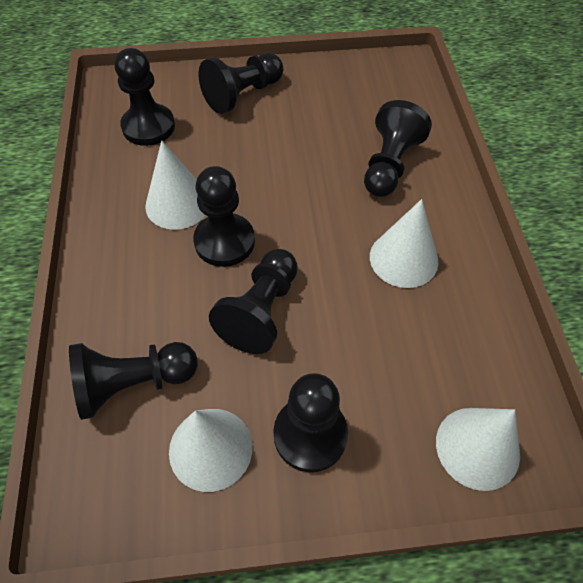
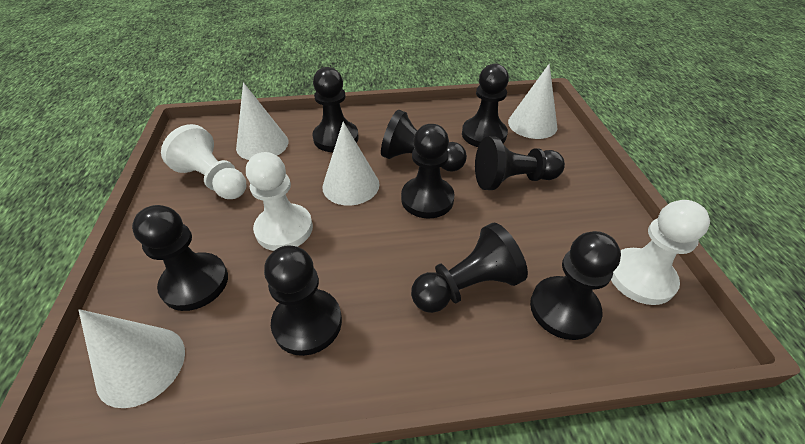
black pawn: [69,342,198,420] [115,48,175,146] [193,166,255,267] [199,53,283,114] [209,249,298,354] [273,373,348,472] [364,100,432,197] = 7 -> [132,205,228,311] [264,245,342,356] [312,67,359,152] [381,110,467,172] [401,124,454,219] [411,223,528,313] [462,64,509,147] [475,137,565,190] [530,231,621,340] = 9
white pawn: none = 0 -> [161,124,246,199] [246,152,313,251] [611,200,710,305] = 3

